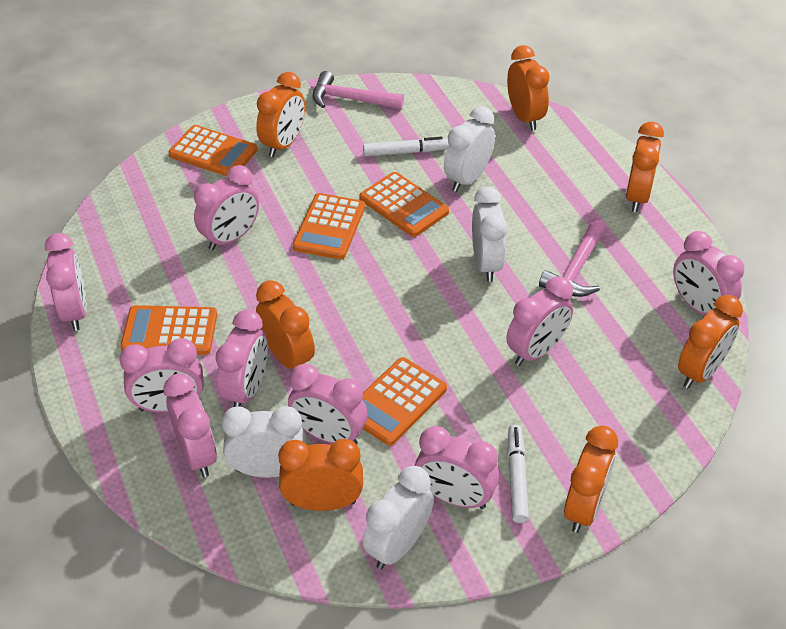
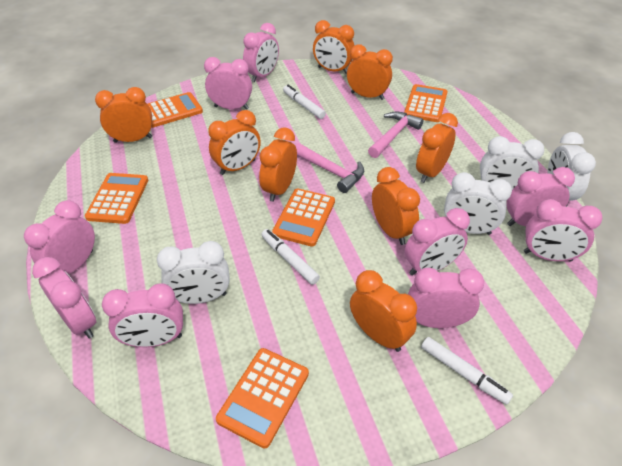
orange clock: [256,72,305,157] [256,280,315,369] [278,439,363,511] [507,45,550,130] [564,426,618,533] [626,122,664,212] [678,295,743,389] = 7 -> [95,87,152,143] [208,110,261,175] [259,128,297,202] [313,20,354,74] [347,44,393,100] [350,270,417,352] [372,167,420,245] [416,113,458,183] = 8
white marker: [363,136,448,156] [507,425,529,523] = 2 -> [262,229,320,285] [283,85,326,119] [421,337,513,405] = 3

